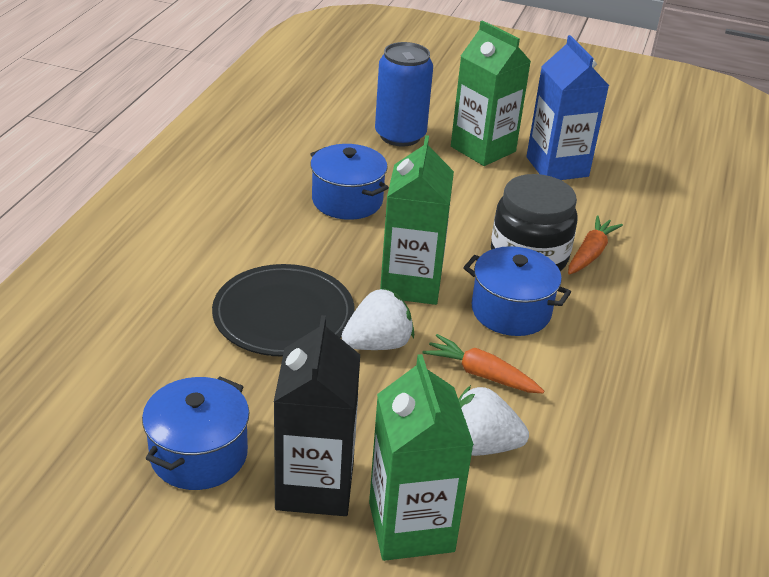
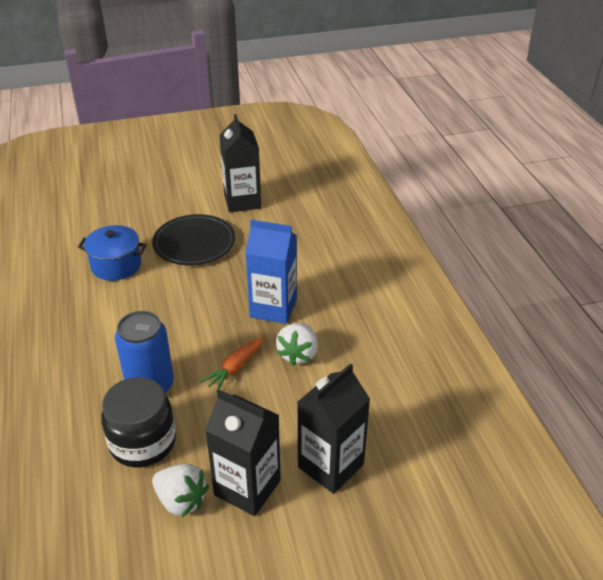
black carton: [274,315,360,516] = 1 -> [205,390,281,516] [219,114,261,212] [298,363,370,494] = 3
blue pot: [142,377,249,490] [310,144,389,220] [463,246,571,336] = 3 -> [78,225,147,281] = 1
green carton: [369,354,474,561] [380,135,454,305] [451,20,531,166] = 3 -> none = 0
orange carrot: [423,334,544,393] [568,215,623,275] = 2 -> [200,337,265,392] = 1

